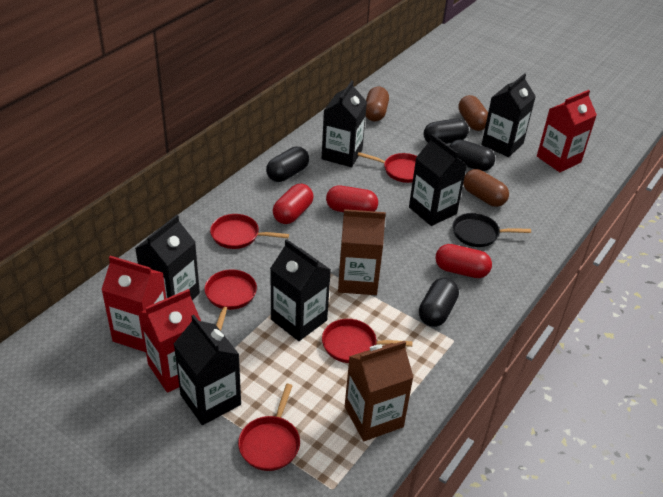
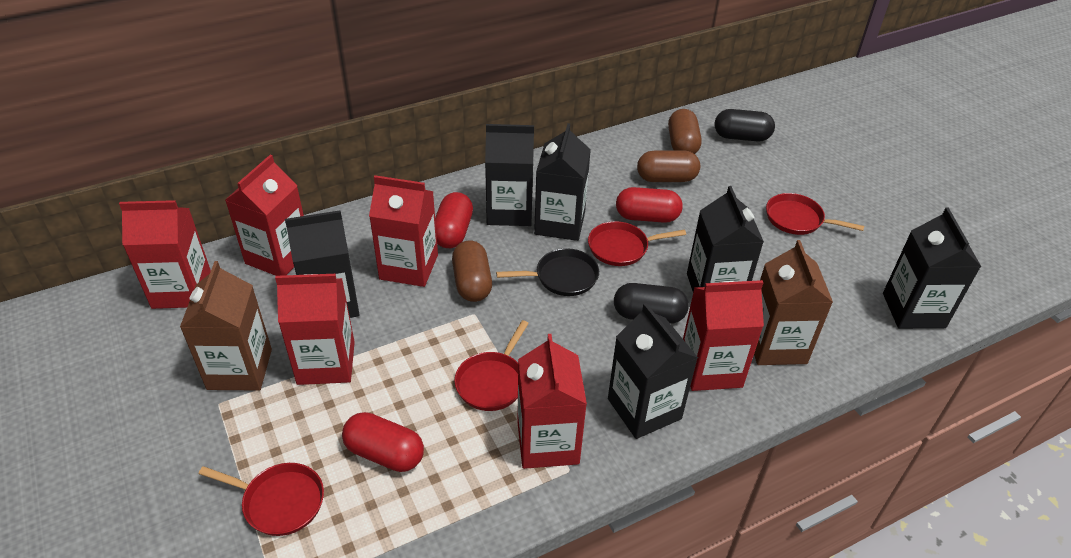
black capsule: [266,147,309,182] [419,278,459,327] [424,118,469,144] [449,140,495,171] = 4 -> [614,283,689,324] [715,109,775,142] = 2
red carton: [101,256,166,352] [139,289,201,393] [537,90,597,172] = 3 -> [119,200,211,309] [225,155,304,276] [275,274,355,385] [369,175,438,287] [517,334,587,469] [683,280,764,391] = 6
red pan: [204,269,257,331] [210,214,289,249] [238,384,300,471] [322,319,412,363] [357,152,417,183] = 5 -> [199,463,324,536] [454,320,529,411] [588,221,686,266] [766,193,864,235] = 4

